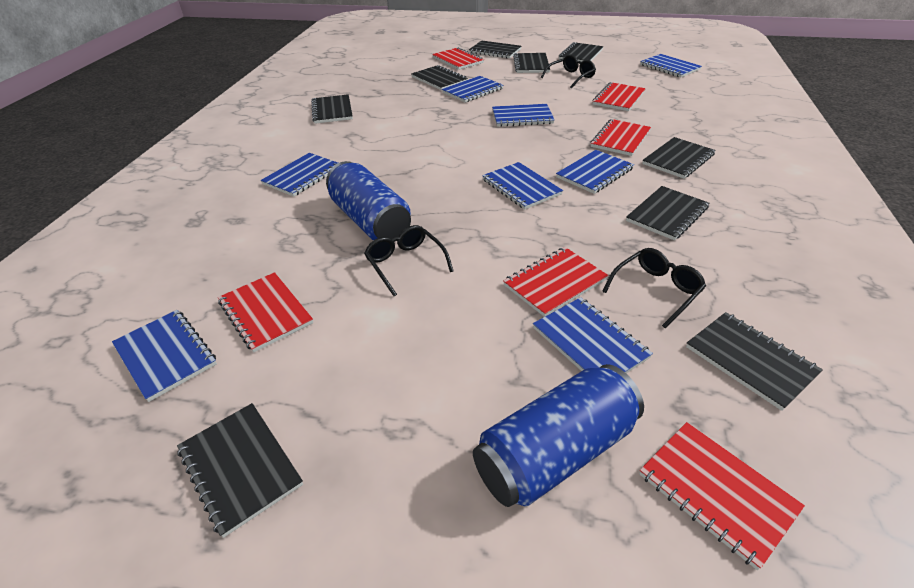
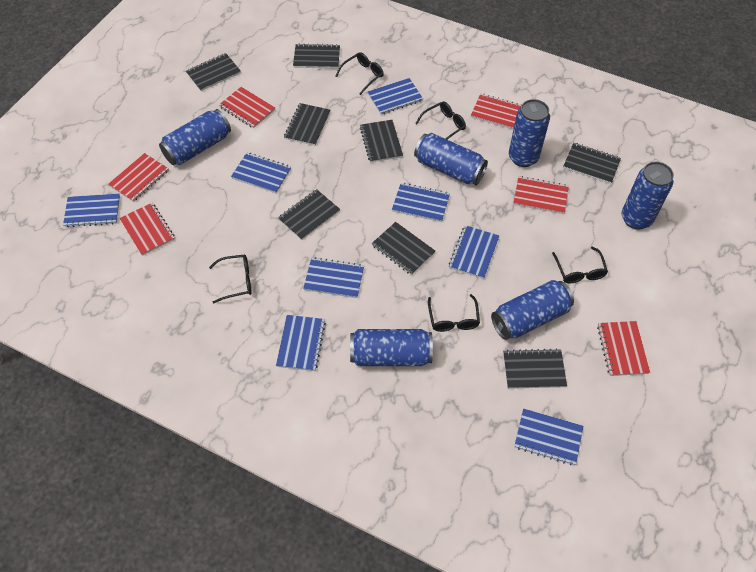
black glasses: [364,225,454,296] [541,55,596,89] [602,248,706,329] = 3 -> [209,254,252,304] [336,52,384,95] [415,102,466,139] [428,294,480,332] [552,247,608,284] = 5
black notebook: [177,403,303,538] [311,94,353,124] [411,65,468,90] [469,40,521,58] [513,53,550,73] [559,42,604,62] [626,186,709,240] [642,137,716,179] [686,312,823,411] = 9 -> [186,53,241,91] [278,189,340,240] [284,103,330,146] [293,43,340,69] [360,120,403,163] [371,222,435,275] [503,349,567,389] [563,143,621,184] = 8
blue can: [326,161,411,241] [473,364,644,507] = 2 -> [159,109,231,165] [350,329,433,366] [414,133,488,185] [491,280,574,340] [509,99,550,167] [622,162,674,229] = 6

